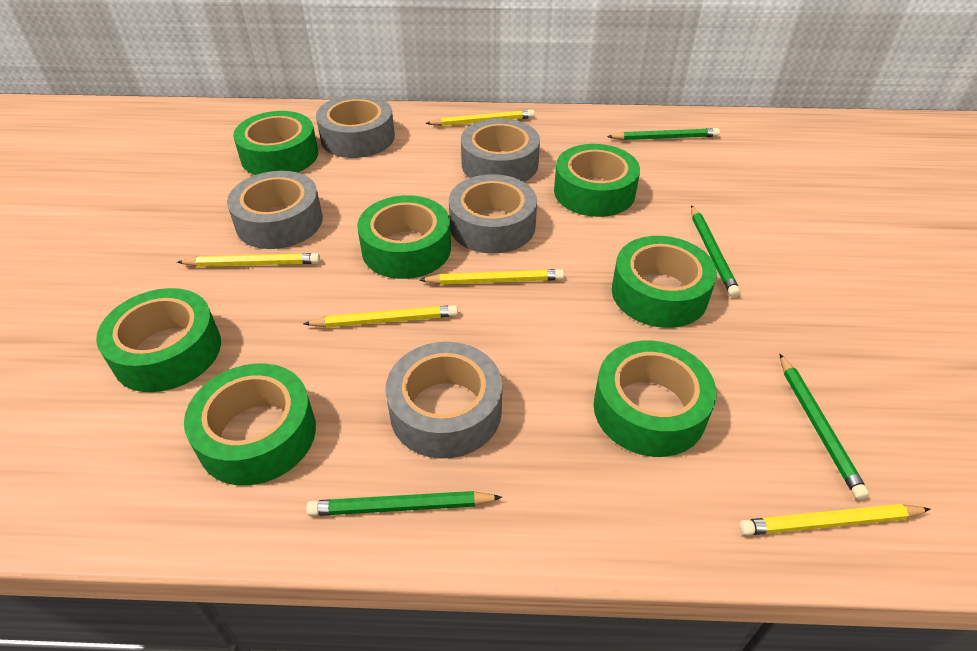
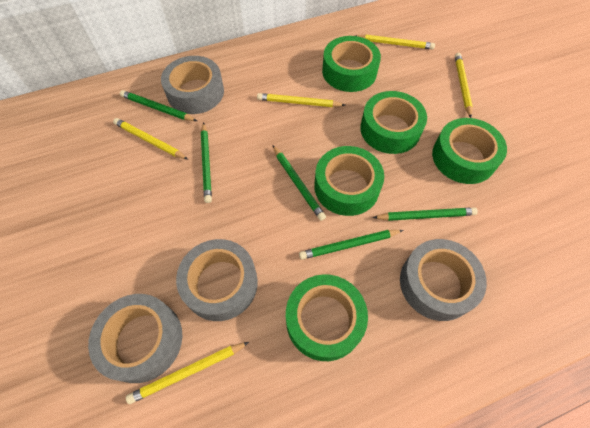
green pencil: [306,491,502,516] [607,128,720,140] [691,205,740,297] [780,354,869,500] = 4 -> [120,90,197,121] [201,122,212,203] [272,145,326,221] [299,230,403,260] [372,207,478,221] = 5
green tape: [96,288,221,392] [184,363,316,486] [233,111,318,175] [357,195,451,279] [554,144,640,217] [594,341,717,457] [612,236,717,328] = 7 -> [286,274,368,361] [314,146,384,216] [322,36,381,92] [360,91,427,154] [432,118,507,184] = 5
grey tape: [227,171,323,249] [316,94,395,158] [385,342,502,459] [449,174,537,254] [461,118,540,182] = 5 -> [88,294,182,383] [161,56,224,114] [176,239,258,321] [400,239,487,321] = 4

